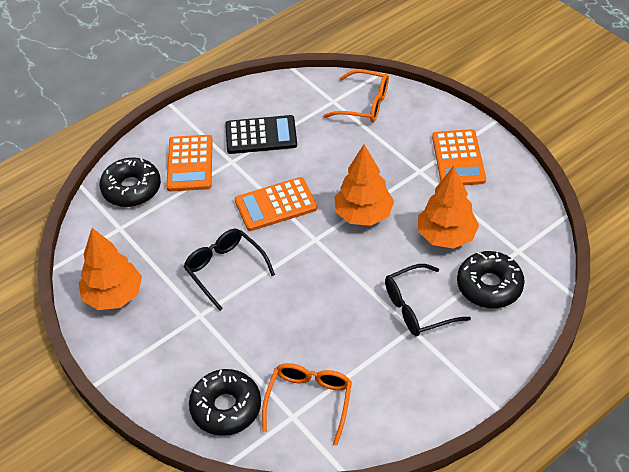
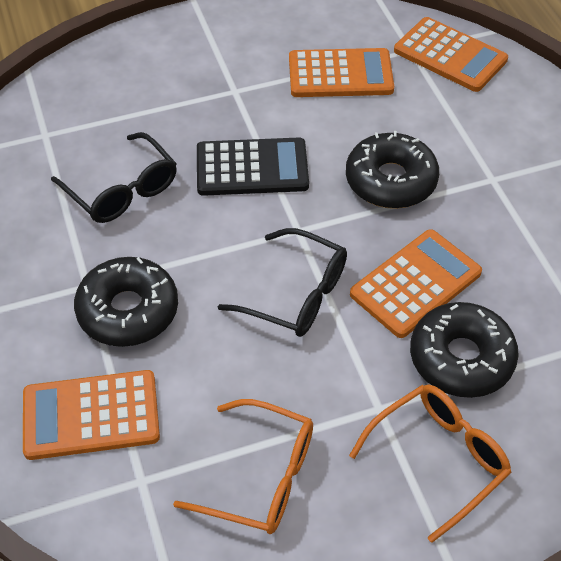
orange calculator: [166,135,213,191] [235,177,317,231] [432,129,486,185] = 3 -> [23,370,160,460] [289,48,394,97] [350,229,482,338] [394,17,508,92] = 4
orange tree: [78,228,142,310] [334,144,394,226] [418,166,479,249] = 3 -> none = 0

